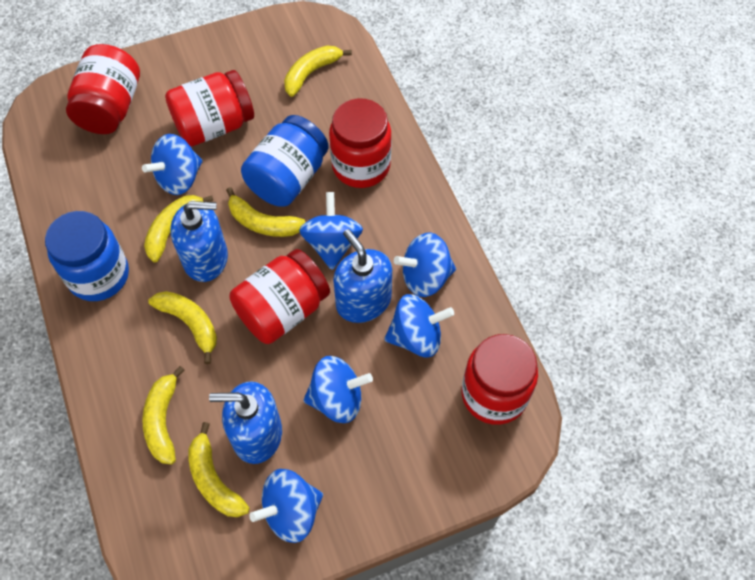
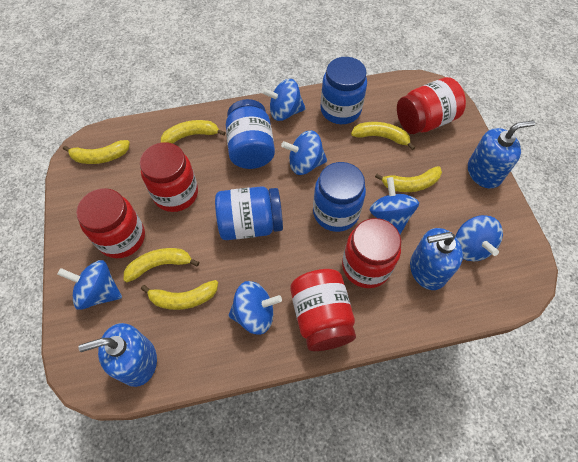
blue jar: [45,211,129,301] [241,115,329,207] = 2 -> [215,186,283,240] [226,99,275,169] [313,162,366,232] [320,57,367,124] = 4

